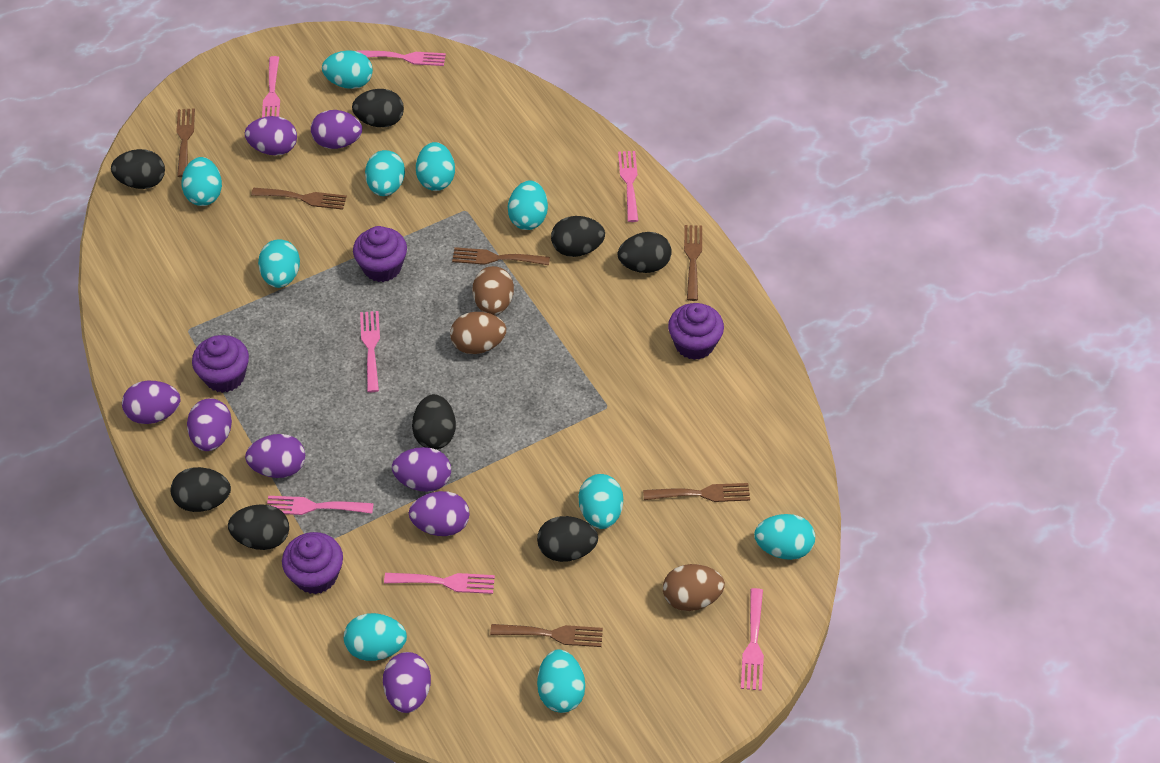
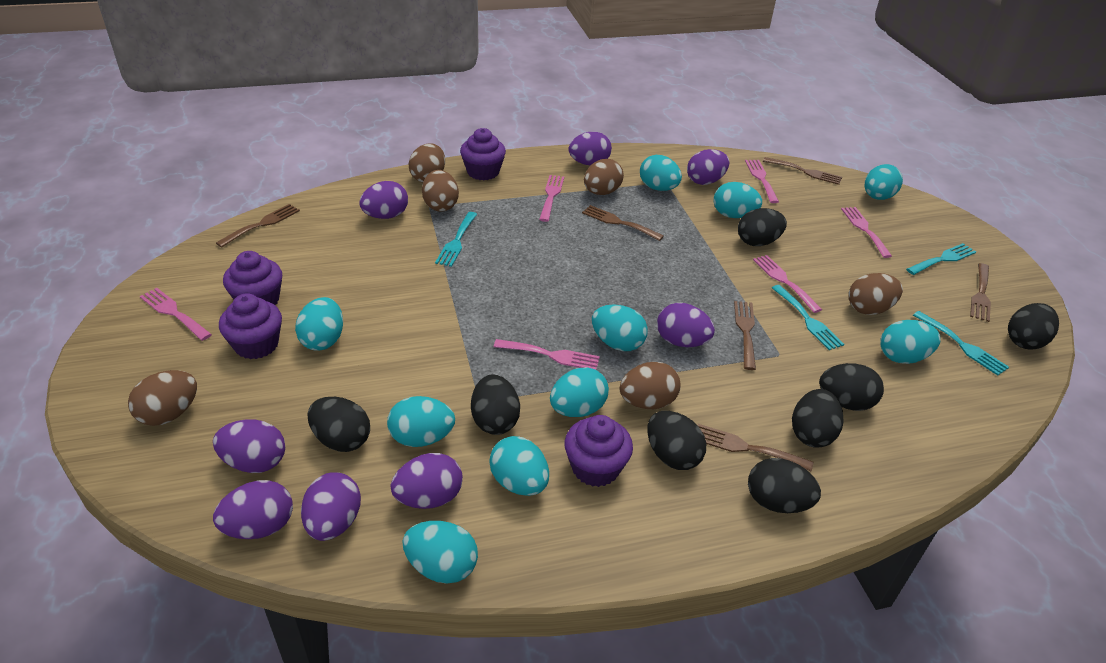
brown egg: [450,312,506,354] [472,266,514,315] [663,564,725,611] = 3 -> [128,370,197,426] [408,143,445,183] [422,170,459,212] [584,159,624,195] [619,362,681,409] [848,273,903,315] = 6
pink fork: [262,56,280,117] [267,496,374,515] [357,50,446,66] [360,311,380,392] [384,573,495,594] [618,151,638,222] [741,588,764,691] = 7 -> [140,288,212,341] [494,339,600,370] [539,175,564,222] [745,160,779,203] [753,255,822,313] [841,207,892,258] = 6
turquoise fork: none = 0 -> [435,212,477,267] [772,285,844,350] [906,243,976,275] [913,311,1009,376] = 4

